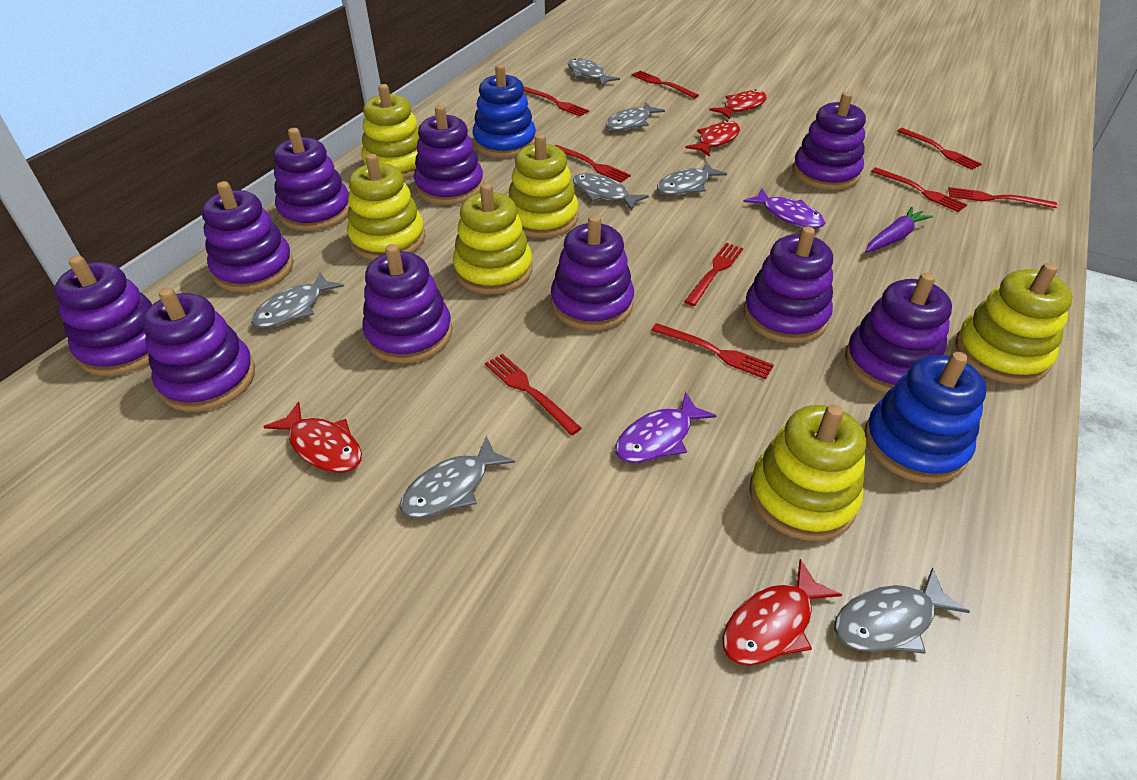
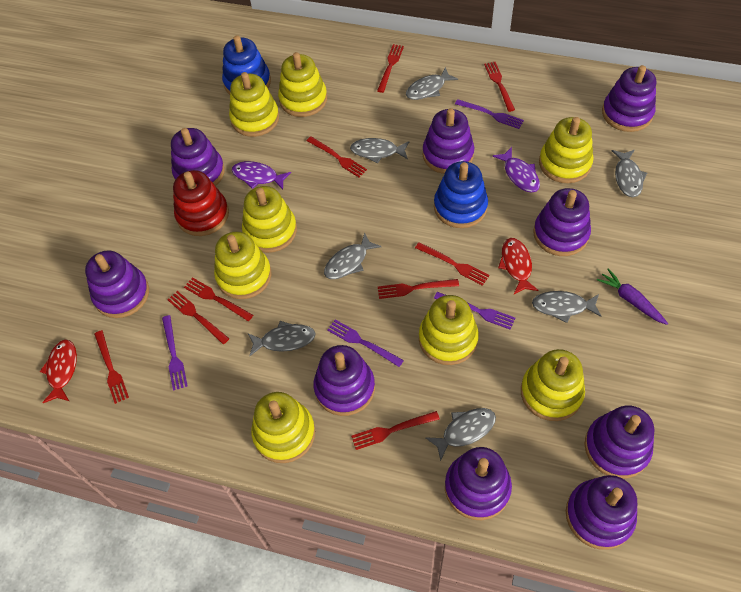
purple fork: none = 0 -> [162,315,188,391] [327,320,404,367] [434,292,515,330] [455,99,524,129] = 4
purple stacking toy: [54,255,152,376] [142,287,255,412] [202,181,294,292] [273,128,350,231] [363,244,452,363] [414,105,484,205] [551,215,634,330] [743,226,833,343] [793,92,866,190] [845,273,952,393] = 10 -> [85,251,149,318] [171,128,225,186] [314,345,375,416] [423,108,474,174] [445,447,512,520] [533,188,591,256] [566,475,637,550] [584,405,654,479] [602,65,656,132] = 9
red fish: [263,402,362,473] [685,120,740,157] [709,89,767,119] [722,559,842,665] = 4 -> [40,339,77,403] [498,238,539,294] = 2
red stacking toy: none = 0 -> [173,170,229,236] = 1
yellow stacking toy: [347,154,425,260] [361,84,419,179] [453,183,533,294] [509,134,579,238] [749,404,866,541] [955,263,1073,384] = 6 -> [214,232,271,299] [229,72,279,137] [242,186,297,253] [251,392,315,463] [278,52,327,117] [419,295,479,365] [521,349,585,421] [539,117,594,183] = 8

